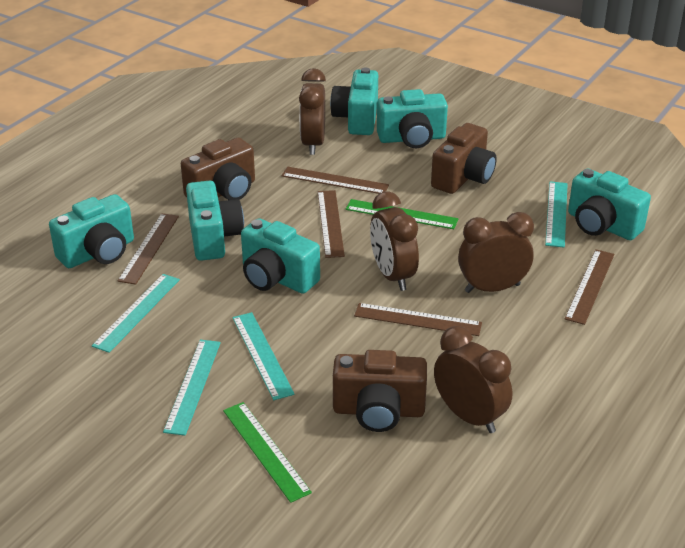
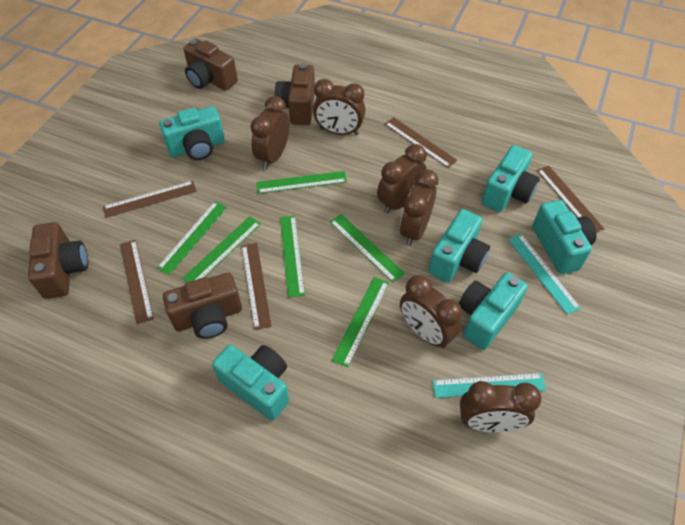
brown camera: [181,138,255,200] [333,350,427,432] [431,123,497,194] = 3 -> [28,222,88,299] [163,273,242,339] [183,39,238,91] [275,63,315,125] = 4
brown clock: [299,68,326,155] [370,191,419,291] [434,326,512,433] [458,212,534,293] = 4 -> [250,96,289,169] [313,79,366,135] [377,144,427,214] [400,169,438,246] [400,275,462,349] [460,381,542,432] = 6
green ruler: [223,402,312,503] [346,199,458,229] = 2 -> [157,201,227,275] [182,216,261,282] [256,171,347,194] [280,216,305,297] [330,214,405,283] [332,277,389,367] = 6
turquoise ruler: [92,274,180,353] [163,340,221,436] [232,312,295,400] [545,181,568,248] = 4 -> [433,373,546,398] [508,234,581,315] = 2

